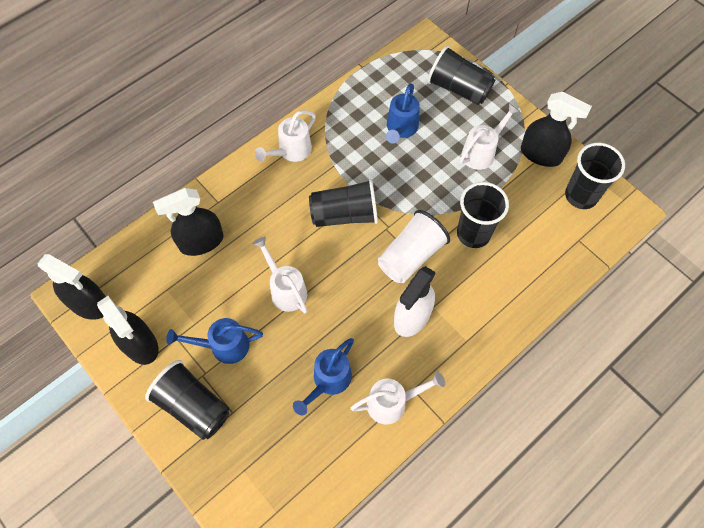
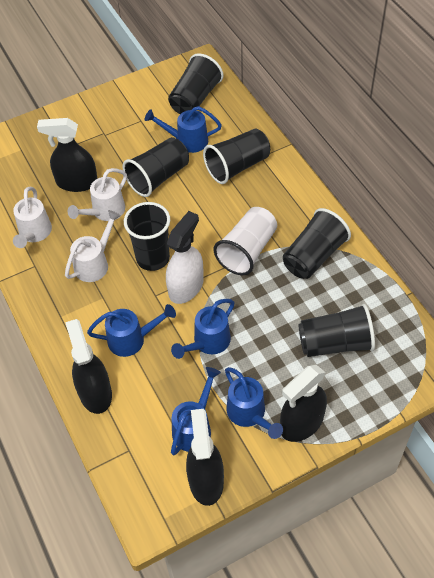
black cup: [145,360,229,440] [309,179,378,227] [427,45,495,105] [457,182,509,248] [565,143,625,209] = 5 -> [123,137,189,197] [124,202,170,271] [168,53,224,114] [203,129,270,184] [283,208,351,279] [298,304,375,357] = 6
blue watering can: [166,318,263,364] [293,338,354,415] [386,83,420,144] = 3 -> [87,304,176,357] [145,106,222,153] [171,299,235,359] [171,367,221,455] [225,367,283,439] = 5
white watering can: [253,236,307,313] [255,110,316,162] [351,371,445,425] [460,103,520,170] = 4 -> [13,187,52,248] [65,210,121,282] [68,168,127,221] = 3

